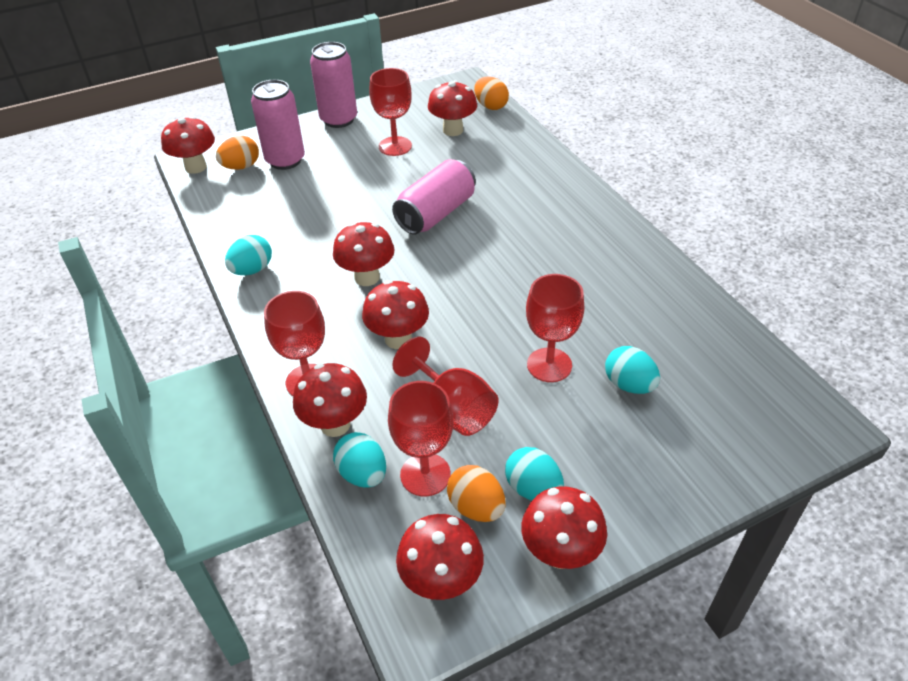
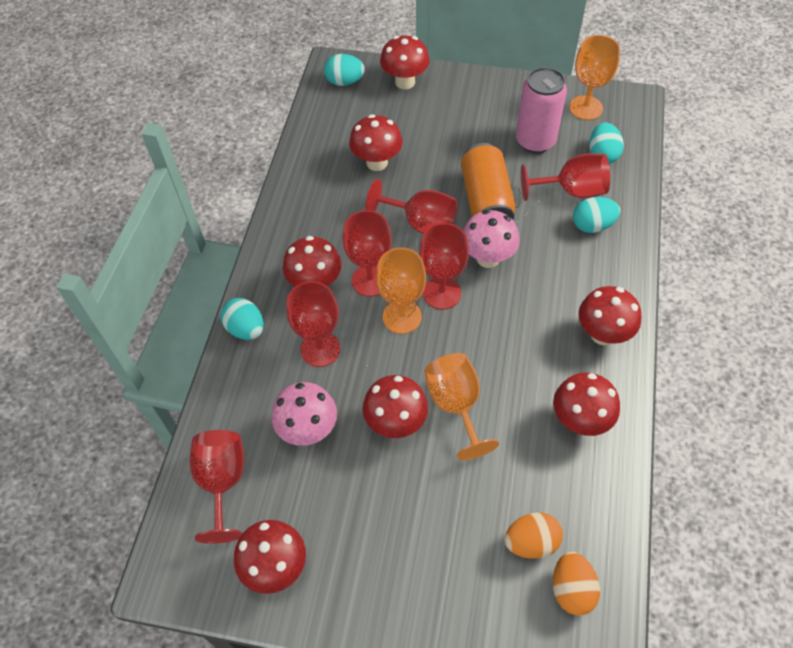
orange can: none = 0 -> [461,143,516,220] = 1
orange egg: [216,136,259,170] [447,465,506,522] [474,77,509,110] = 3 -> [504,512,563,559] [553,552,600,615] = 2
orange goblet: none = 0 -> [376,248,426,334] [424,353,499,460] [569,35,620,120] = 3
pink can: [251,80,305,170] [310,42,357,128] [392,159,476,234] = 3 -> [516,67,567,153] = 1
pink mushroom: none = 0 -> [271,382,337,446] [463,210,520,268] = 2
red goblet: [264,291,325,396] [369,68,412,156] [388,381,454,496] [392,336,499,436] [526,274,584,382] = 5 -> [190,430,244,544] [286,281,340,367] [343,210,392,297] [365,179,457,234] [419,223,469,310] [521,153,610,201] = 6

